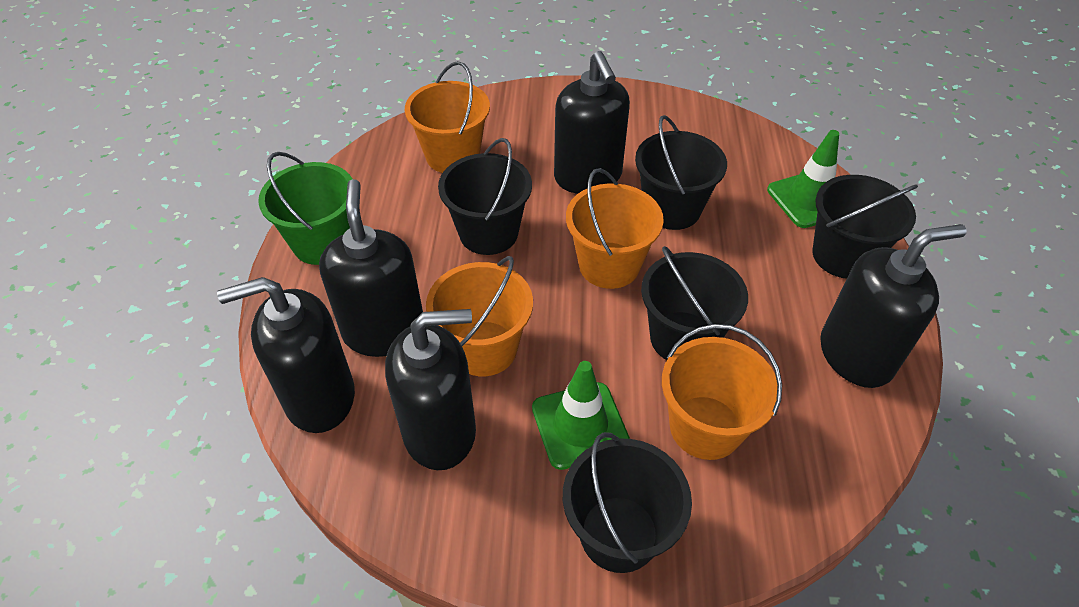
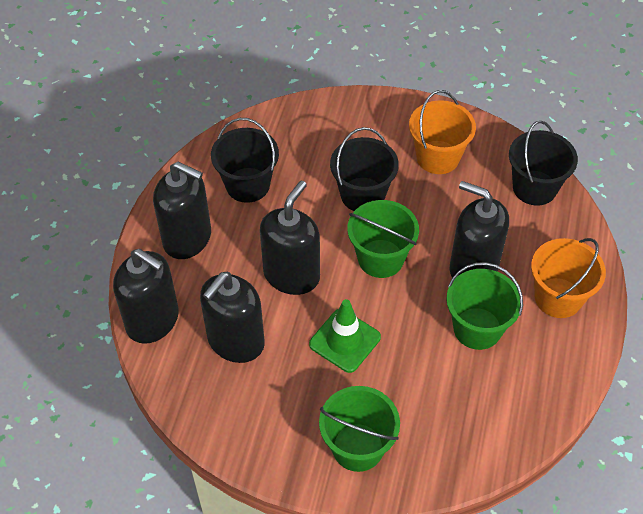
black bucket: [438,138,532,255] [563,432,692,573] [635,115,727,230] [641,246,748,360] [812,175,918,279] = 5 -> [211,118,279,203] [330,127,399,211] [509,121,578,206] = 3
green bucket: [258,152,352,265] = 1 -> [319,386,400,472] [347,200,419,278] [446,262,523,350] = 3
green traffic cone: [532,361,630,470] [767,130,839,228] = 2 -> [309,299,381,373] = 1
orange bucket: [405,61,490,173] [426,256,533,376] [566,168,664,289] [662,324,782,460] = 4 -> [409,90,476,174] [531,238,606,318] = 2

